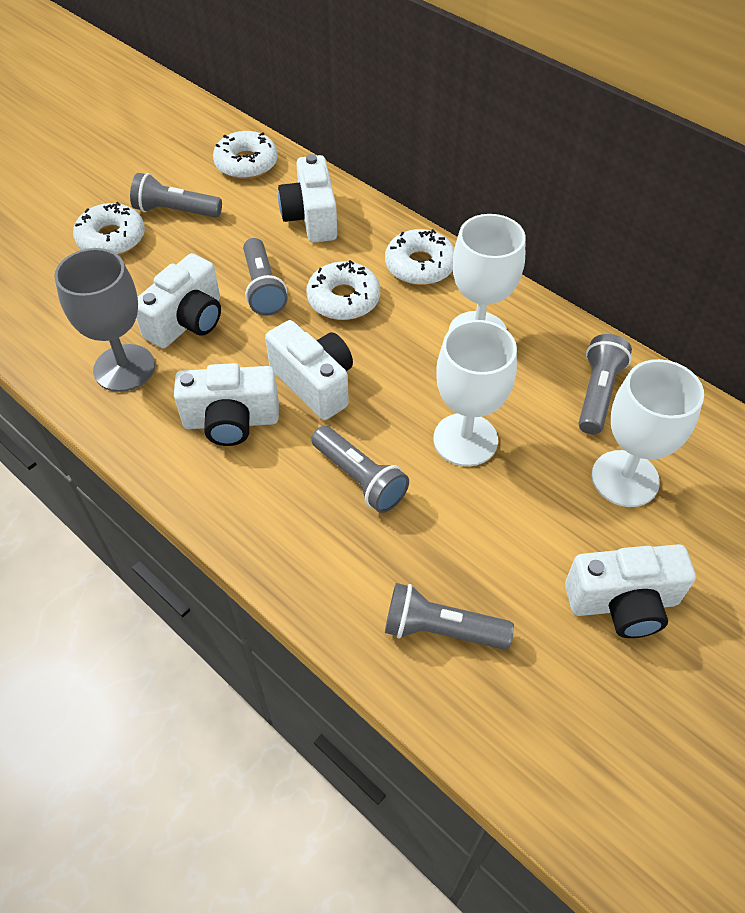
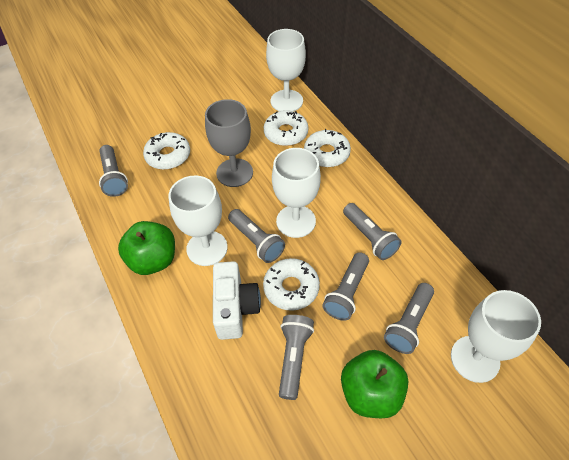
green apple: none = 0 -> [118,221,175,275] [341,350,409,418] = 2
grey flashlight: [130,173,222,218] [243,238,288,316] [311,426,409,513] [385,583,514,650] [579,334,632,435] = 5 -> [99,145,128,197] [228,209,285,263] [279,315,314,400] [323,252,369,321] [343,203,401,260] [384,283,434,354] = 6
white camera: [136,253,221,348] [174,363,279,446] [265,320,353,420] [278,154,337,243] [565,544,696,638] = 5 -> [213,261,261,340] = 1
white goblet: [434,320,517,466] [449,214,525,330] [592,359,704,507] = 3 -> [168,175,228,266] [266,29,306,111] [272,148,321,238] [451,290,541,383] = 4

